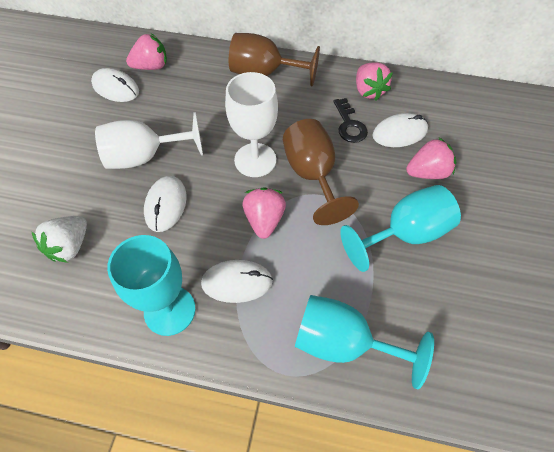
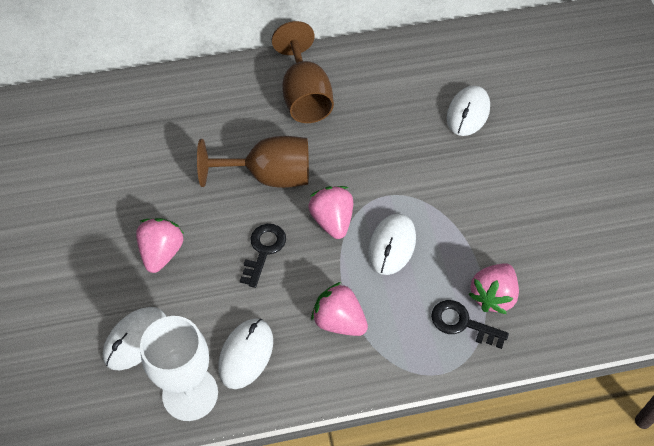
black key: [333,98,368,143] = 1 -> [240,224,286,288] [431,300,509,349] = 2
turquoise goblet: [107,235,196,336] [295,295,434,389] [340,185,461,272] = 3 -> none = 0
white goblet: [95,112,203,169] [225,72,278,177] = 2 -> [140,316,218,421] = 1
white strawberry: [31,216,87,263] = 1 -> none = 0

